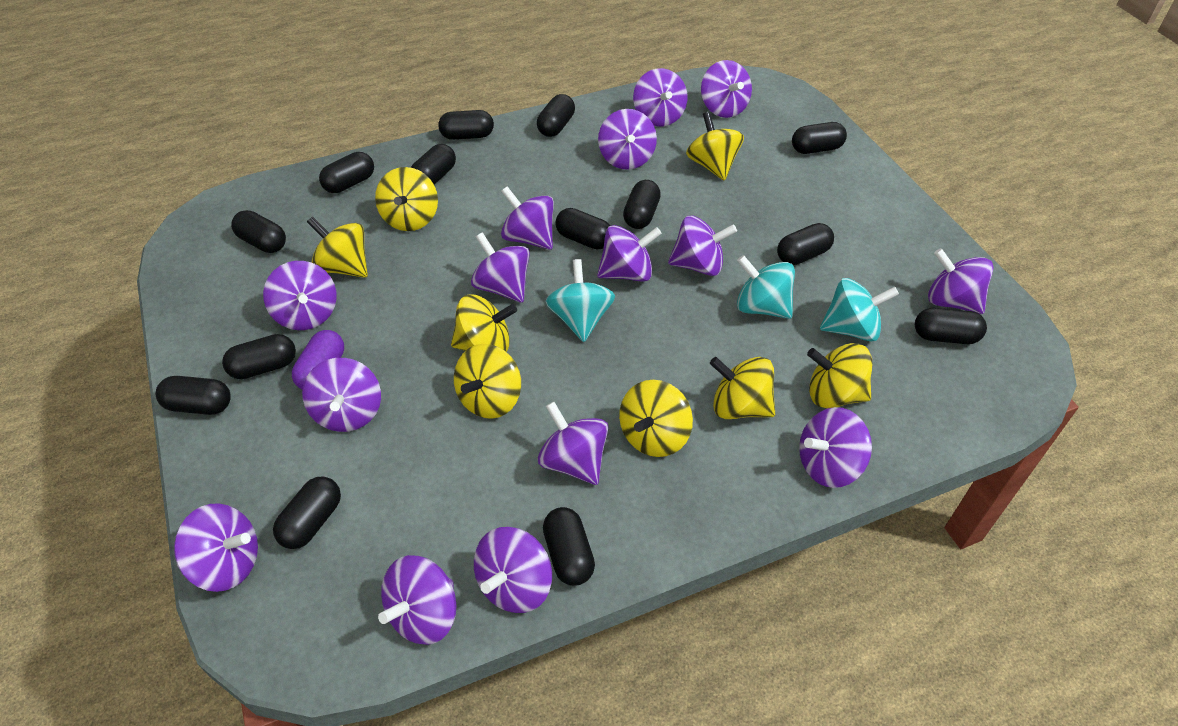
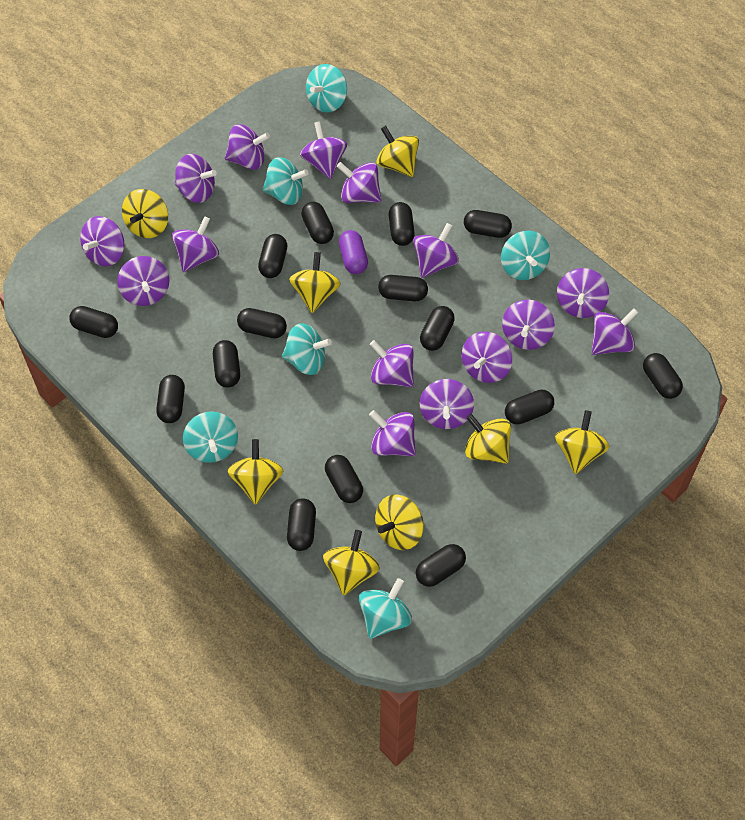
black capsule: [156,376,231,415] [222,334,296,379] [231,210,286,253] [273,476,341,549] [319,152,374,193] [411,144,456,185] [438,110,494,140] [537,94,575,137] [543,507,595,586] [555,208,610,250] [623,180,661,229] [777,223,834,265] [792,122,847,154] [915,308,987,344] = 14 -> [69,306,118,338] [156,375,185,423] [213,340,240,388] [237,308,287,338] [258,234,287,278] [287,498,316,551] [301,202,334,244] [325,455,363,503] [378,275,428,301] [389,202,415,246] [416,544,466,587] [420,306,455,351] [464,210,512,238] [505,389,554,425] [643,353,683,399] = 15
turquoise spinning top: [545,259,615,342] [737,255,795,319] [820,278,899,341] = 3 -> [183,412,238,463] [262,157,309,205] [282,323,332,375] [306,64,347,113] [359,578,412,639] [501,231,550,280] = 6

